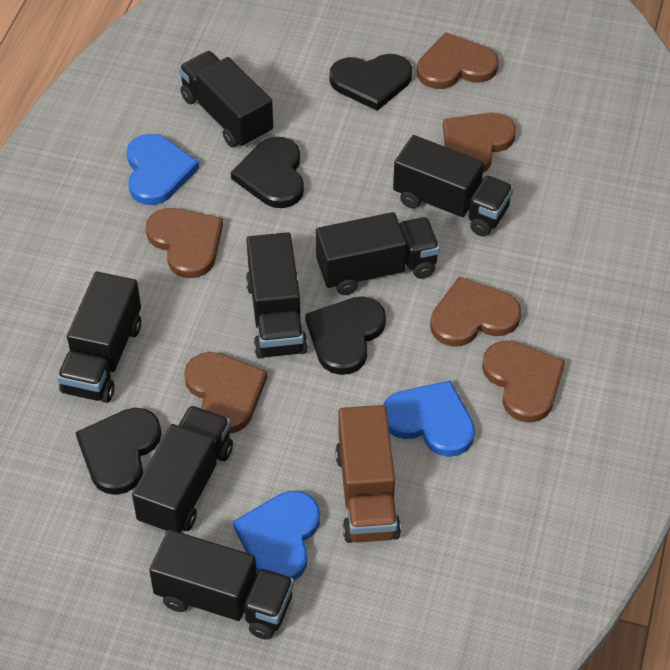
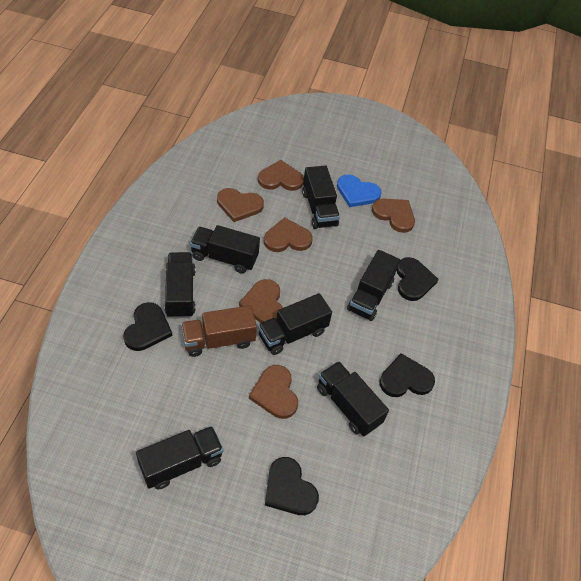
blue heart: [127,134,199,205] [233,491,320,581] [383,381,475,457] = 3 -> [337,175,382,207] = 1

